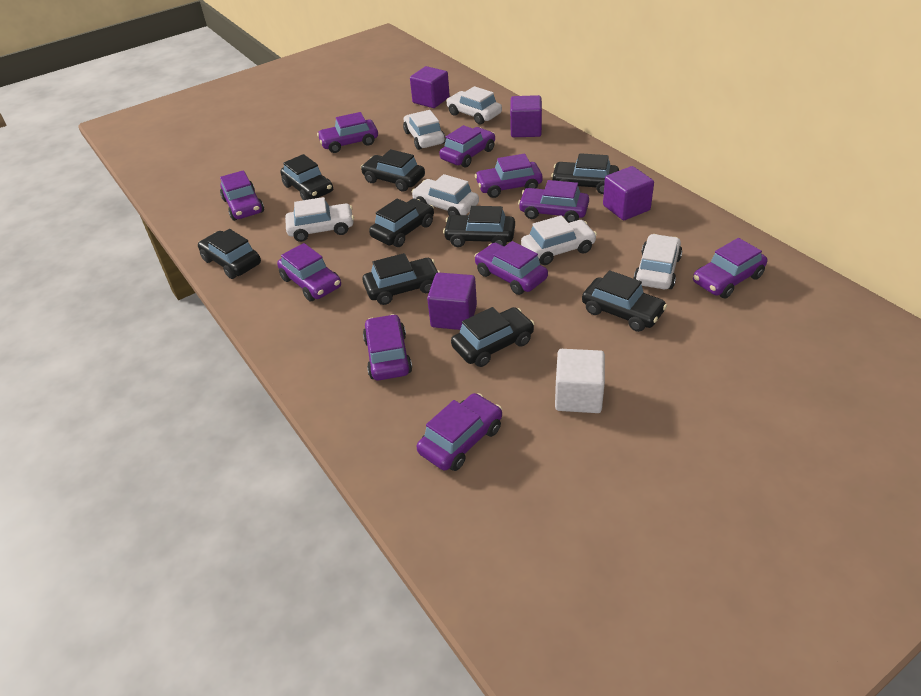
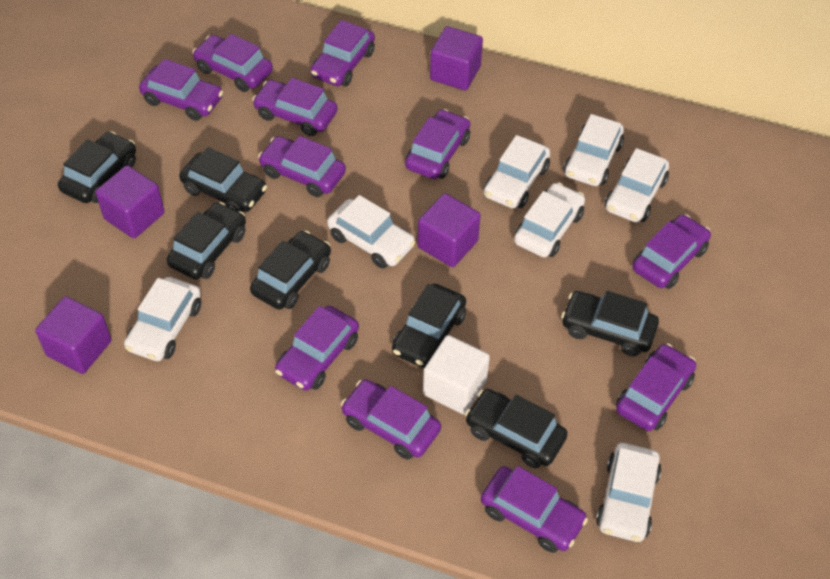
black car: [198,229,261,279] [280,154,333,200] [361,149,425,192] [362,253,440,305] [369,198,434,247] [443,206,515,247] [451,307,535,367] [551,153,619,194] [582,270,667,332] = 9 -> [58,132,136,203] [167,202,246,280] [179,147,267,212] [250,231,331,310] [392,284,466,368] [465,389,568,468] [561,291,659,356] = 7
purple car: [220,170,264,221] [277,243,341,301] [317,112,378,153] [363,314,412,381] [416,393,502,471] [439,125,495,168] [475,153,543,198] [475,241,548,295] [518,180,589,223] [693,238,767,299] = 10 -> [139,59,223,121] [193,34,273,92] [252,78,337,136] [258,136,346,197] [275,306,359,391] [310,20,375,87] [341,379,441,460] [405,109,470,179] [481,466,588,553] [616,344,696,431] [632,214,711,289] = 11
white car: [285,197,354,242] [403,110,446,150] [412,174,479,216] [446,86,502,125] [521,215,597,265] [634,234,682,289] = 6 -> [124,277,201,361] [327,195,416,268] [484,135,550,209] [514,182,585,257] [564,114,624,186] [596,443,661,542] [605,148,669,222] = 7

